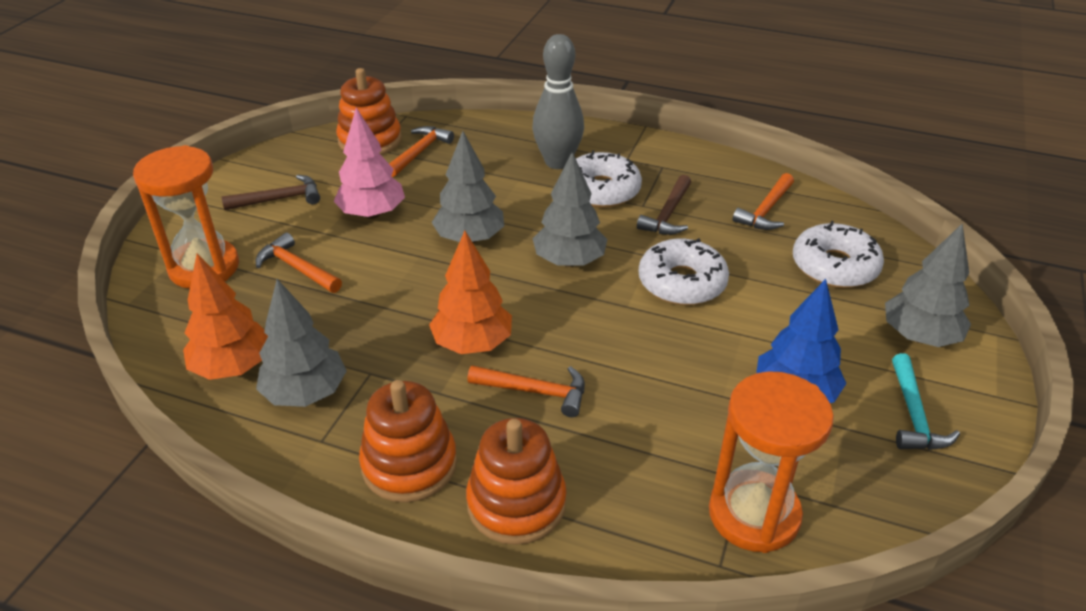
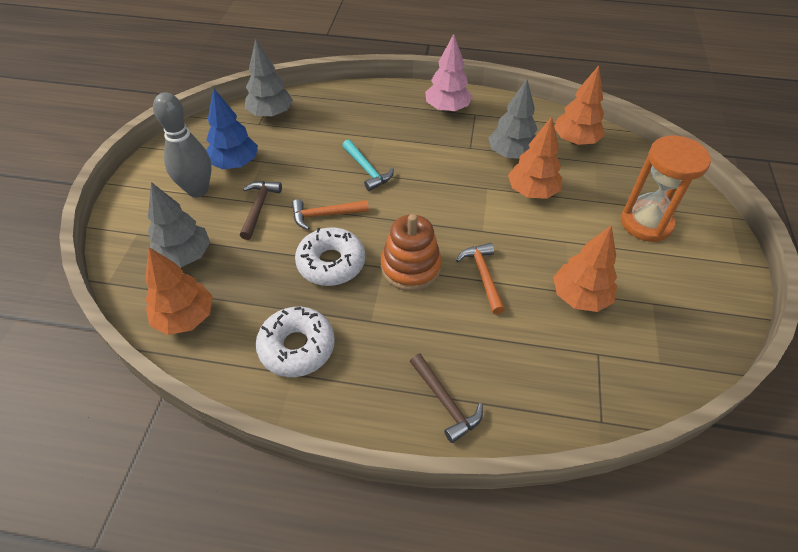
grey tree: [256,279,347,407] [432,131,504,243] [533,152,607,267] [885,223,971,347] = 4 -> [148,182,210,268] [245,38,293,118] [488,79,538,159] = 3
orange hammer: [256,233,342,293] [389,126,454,177] [467,365,585,417] [733,173,794,230] = 4 -> [292,199,369,230] [456,243,505,314] = 2
orange hourglass: [133,145,239,289] [709,371,834,553] = 2 -> [621,136,711,242] = 1
orange stacking toy: [336,68,402,155] [359,380,457,503] [466,418,567,545] = 3 -> [381,214,442,291] = 1
orange tree: [183,254,268,380] [429,231,512,354] = 2 -> [145,247,213,335] [508,117,562,199] [553,225,617,312] [554,66,605,145] = 4
white donut: [576,150,642,208] [639,238,729,305] [793,221,884,288] = 3 -> [256,307,335,377] [295,227,365,286] = 2

